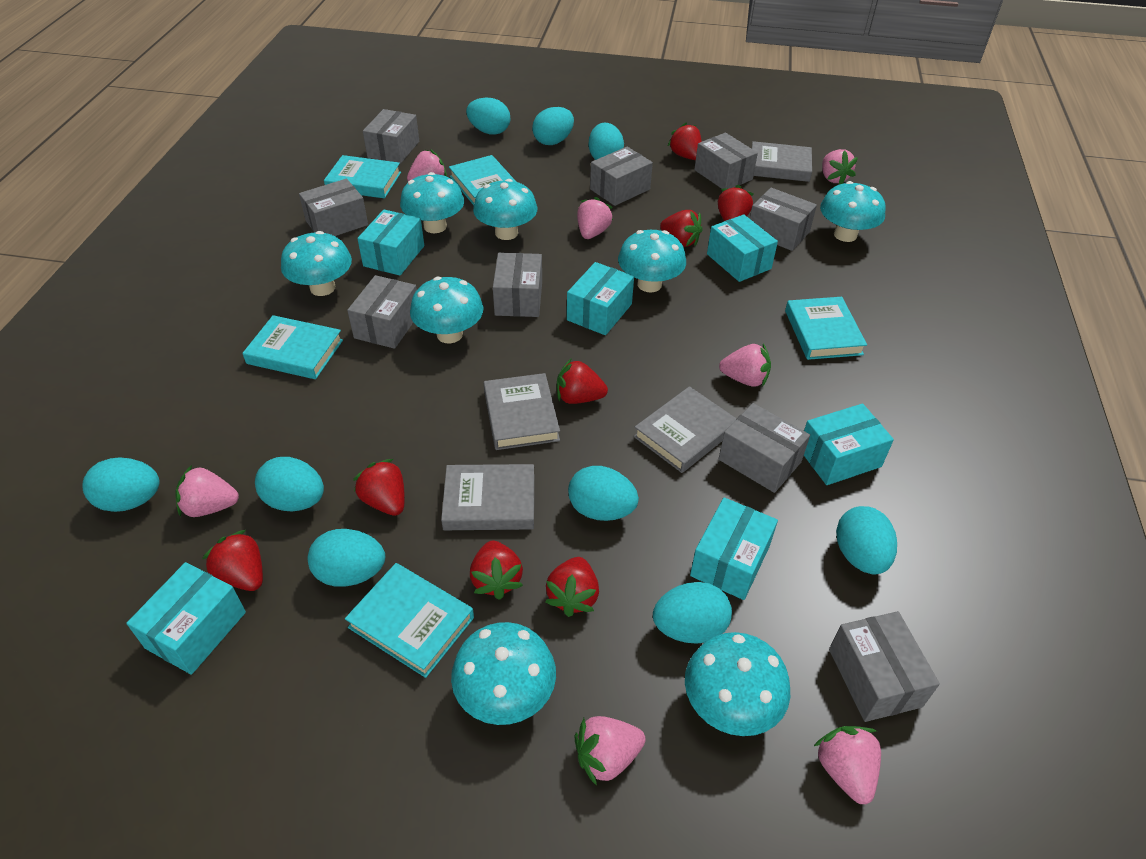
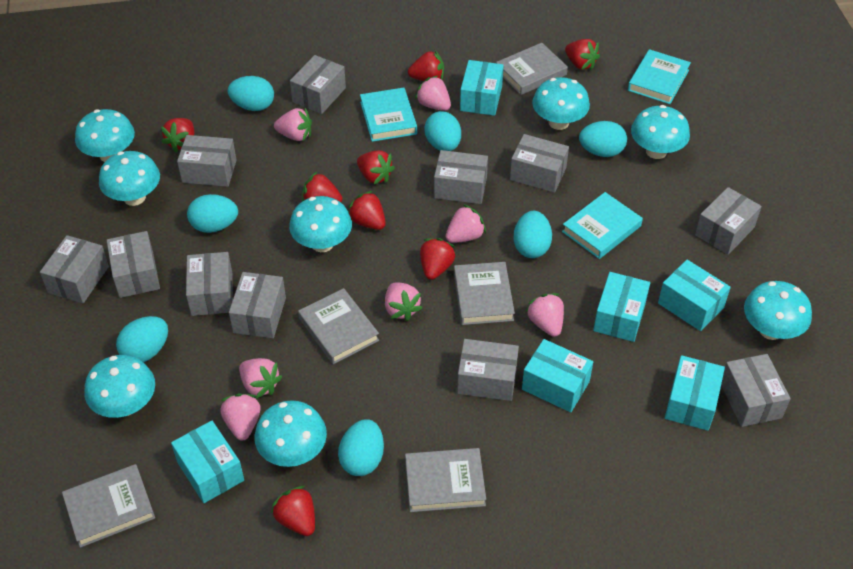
grey book: [441,464,534,530] [484,373,560,450] [634,386,737,473] [752,141,812,182] = 4 -> [62,464,155,548] [298,288,379,364] [405,448,486,512] [454,262,515,325] [496,43,568,95] = 5
grey box: [299,179,368,236] [347,275,417,349] [363,109,419,164] [493,253,542,317] [590,147,653,206] [694,133,758,189] [719,403,810,493] [750,188,817,251] [829,611,940,722] = 9 -> [40,235,109,303] [106,231,160,298] [177,135,237,187] [186,252,233,316] [229,272,286,338] [290,55,346,114] [434,150,488,204] [457,339,519,401] [510,134,569,193] [695,187,762,255] [721,354,791,427] = 11
turquoise book: [242,315,343,379] [324,155,401,198] [345,563,474,678] [449,155,516,205] [785,297,867,360] = 5 -> [360,88,417,142] [562,192,643,259] [628,49,691,104] = 3
turquoise egg: [82,457,160,512] [255,457,324,511] [308,529,385,586] [466,98,510,135] [532,107,574,145] [568,466,639,521] [588,123,624,160] [653,582,732,644] [836,506,897,574] = 9 -> [116,316,168,362] [187,194,238,233] [228,76,274,111] [338,419,384,476] [424,111,461,151] [513,211,552,258] [579,121,627,157] = 7

